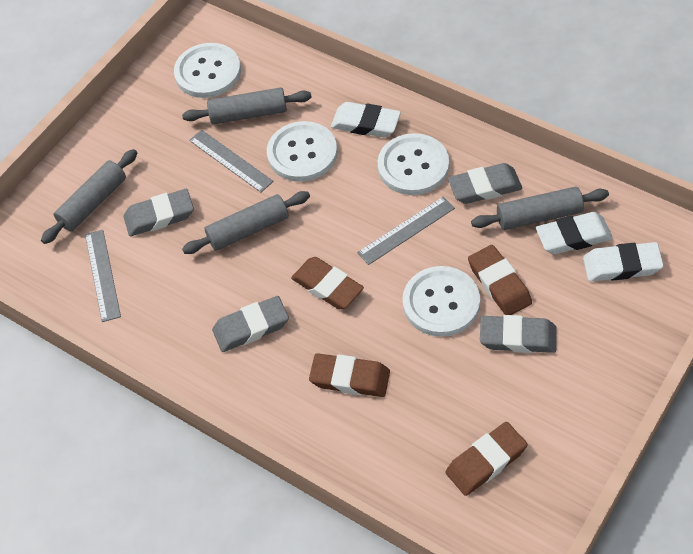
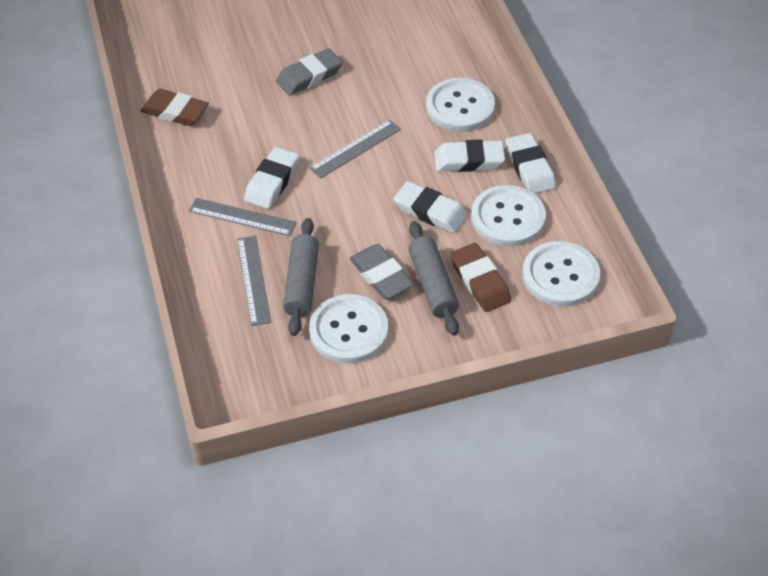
brown eraser: [291,257,364,309] [309,353,390,397] [445,422,527,496] [468,245,532,315] = 4 -> [141,89,209,126] [450,243,511,312] = 2
grey eraser: [124,189,194,236] [212,296,289,352] [448,163,522,204] [480,315,557,353] = 4 -> [276,48,343,96] [349,244,414,299] = 2
grey rolling pin: [41,149,137,244] [182,87,312,124] [182,191,310,254] [471,187,609,230] = 4 -> [283,218,319,336] [409,221,459,336] = 2
white eraser: [331,102,401,137] [536,212,613,254] [583,242,664,281] = 3 -> [244,147,299,209] [394,181,468,233] [434,139,505,172] [506,133,556,194] = 4

